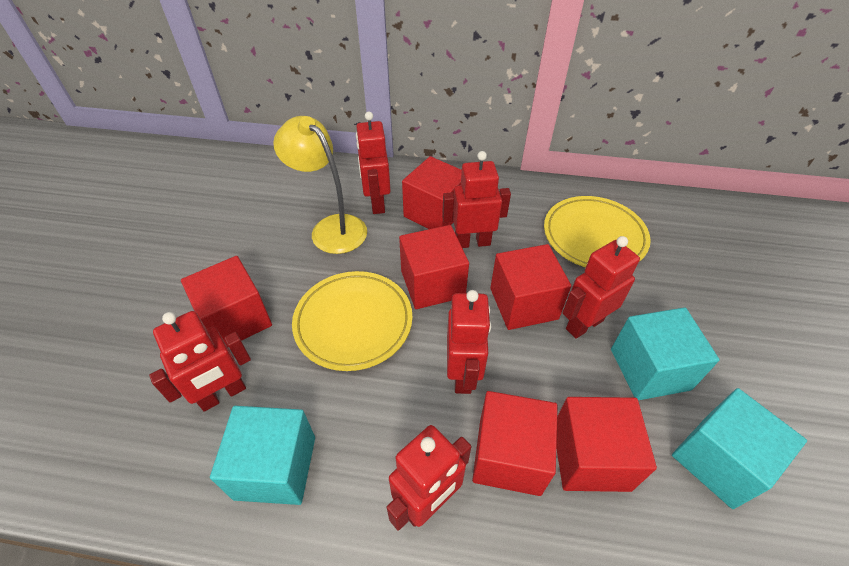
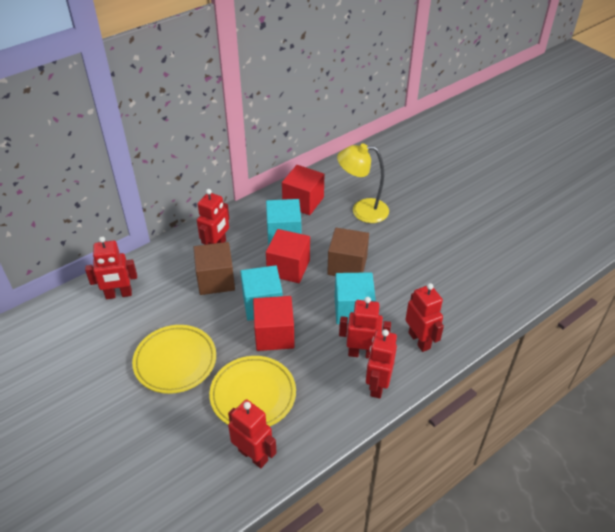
brown cube: none = 0 -> [193,242,235,295] [327,228,369,276] = 2
red cube: [181,256,272,347] [399,225,469,309] [402,156,462,229] [472,391,558,496] [490,244,571,330] [556,397,657,492] = 6 -> [253,296,295,351] [266,229,310,283] [282,165,324,215] = 3

